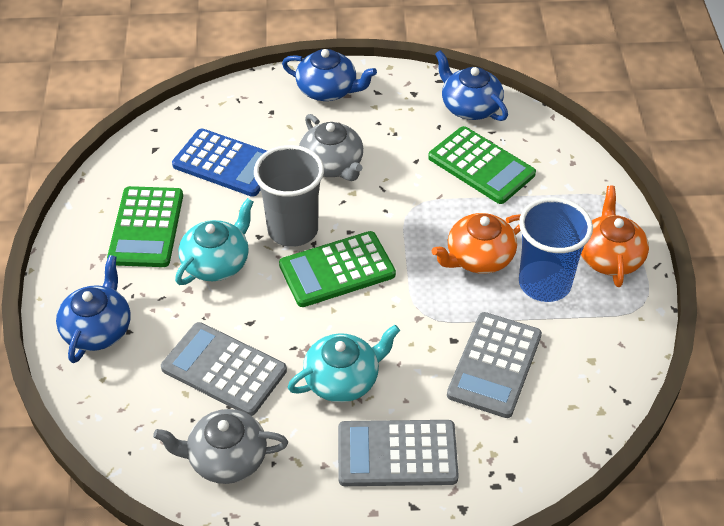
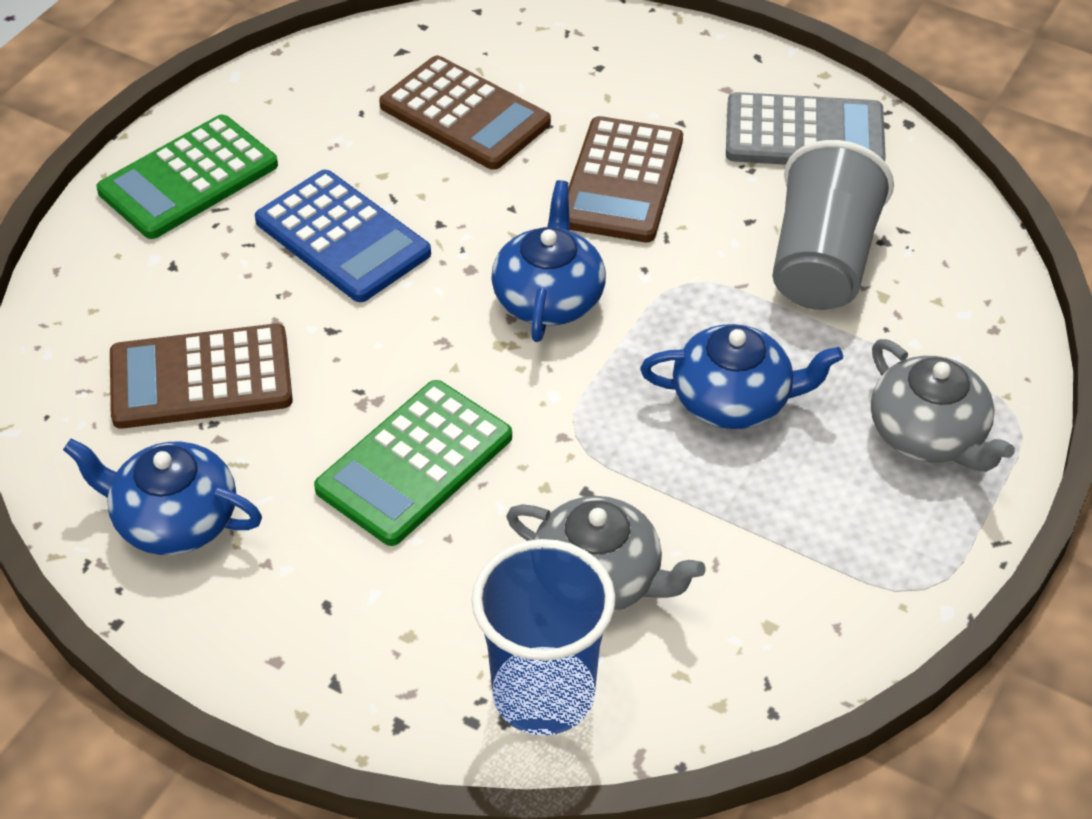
brown calculator: none = 0 -> [110,323,293,429] [379,56,551,170] [568,116,683,242] = 3
green calculator: [107,186,183,267] [279,231,396,307] [428,126,536,204] = 3 -> [96,115,278,239] [314,380,512,546] = 2
grey calculator: [161,322,287,416] [338,420,459,486] [447,312,542,418] = 3 -> [726,92,886,165] = 1
orange teapot: [432,213,521,274] [581,186,649,287] = 2 -> none = 0
turquoise teapot: [175,198,254,285] [288,325,400,402] = 2 -> none = 0

